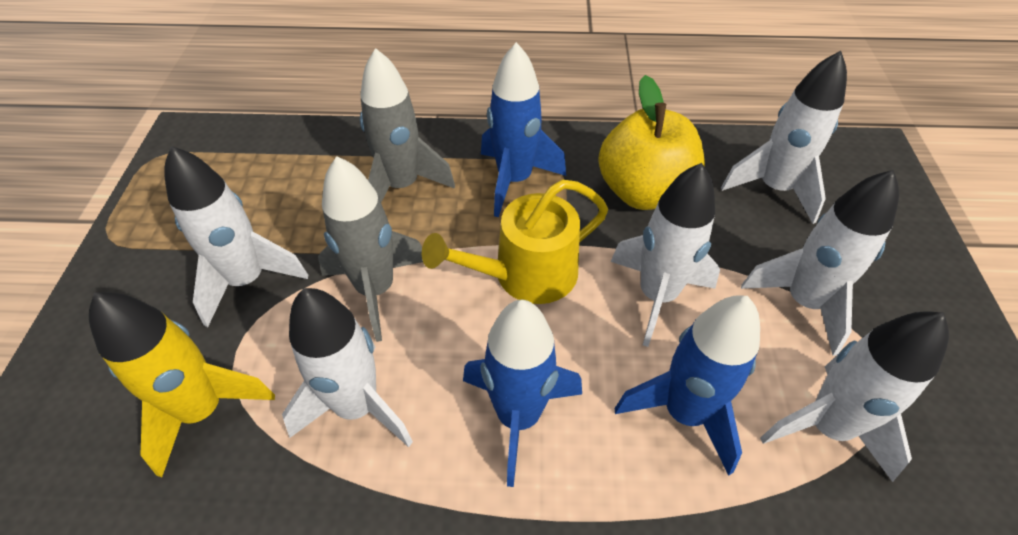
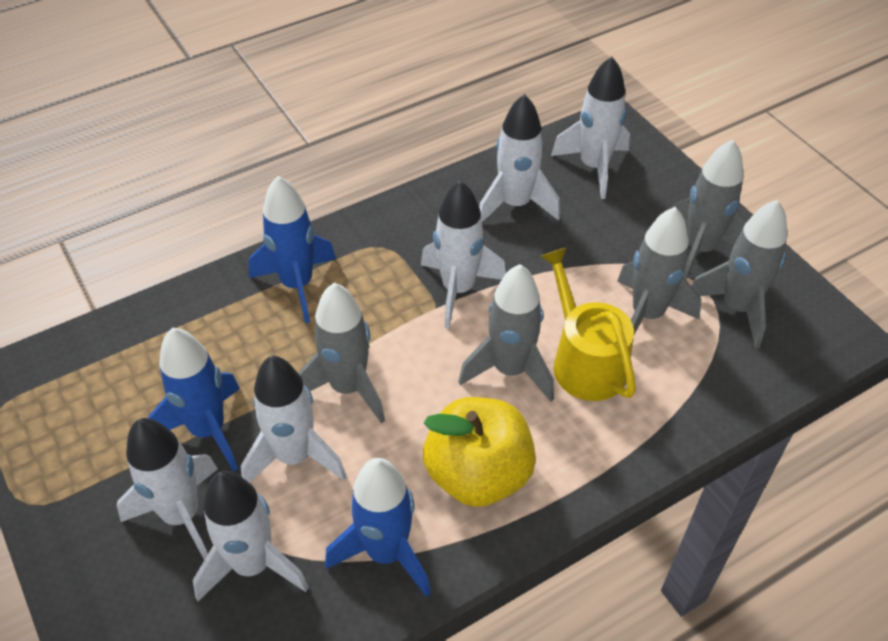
grey rocket: [318,156,423,342] [360,48,455,202] = 2 -> [298,283,385,423] [458,264,554,402] [618,207,701,334] [673,139,746,279] [691,200,787,349] = 5
yellow rocket: [89,292,275,477] = 1 -> none = 0

